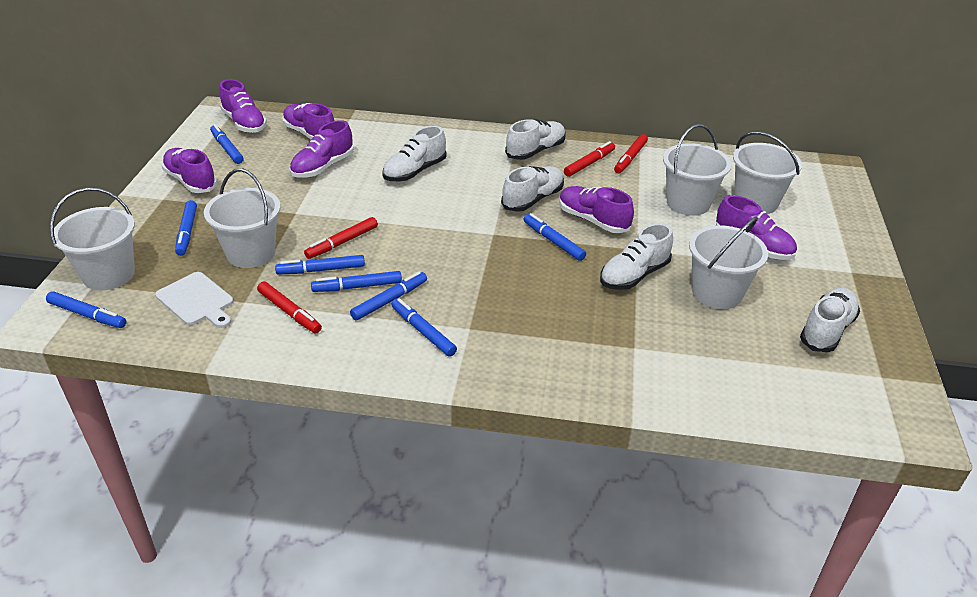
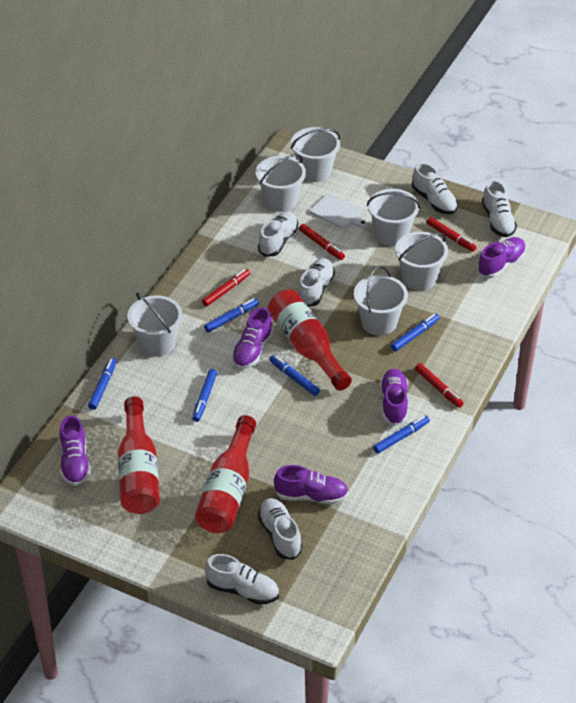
blue marker: [46,291,126,328] [175,200,197,256] [210,124,244,164] [275,255,365,275] [311,271,402,292] [350,271,427,320] [391,298,457,357] [524,213,586,261] = 8 -> [88,358,117,410] [192,369,217,422] [204,298,259,332] [269,355,320,396] [373,415,430,453] [391,314,440,352] = 6
purple shoe: [161,148,217,193] [219,79,267,133] [282,103,335,140] [290,120,354,178] [559,186,634,233] [716,195,797,260] = 6 -> [60,415,90,486] [232,307,273,369] [274,465,349,504] [380,369,408,426] [477,237,526,278] = 5
red bottle: none = 0 -> [118,396,160,514] [195,415,256,533] [268,289,352,391] = 3
white bucket: [50,188,135,290] [204,168,281,268] [663,124,732,216] [689,217,768,309] [733,131,802,214] = 5 -> [127,293,182,357] [256,154,306,212] [291,127,340,182] [354,266,408,336] [367,189,420,246] [395,232,448,290] = 6
white shoe: [382,126,447,181] [501,166,564,212] [505,119,566,160] [600,223,673,290] [800,288,860,352] = 5 -> [205,554,279,605] [258,211,298,257] [258,498,303,560] [298,258,335,307] [412,163,458,214] [482,180,517,237] = 6

